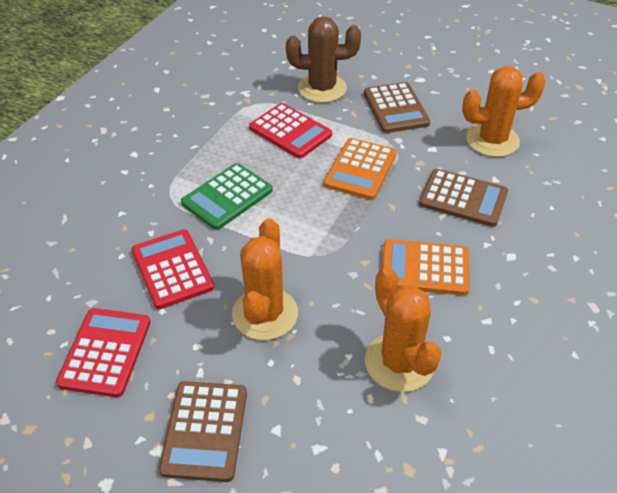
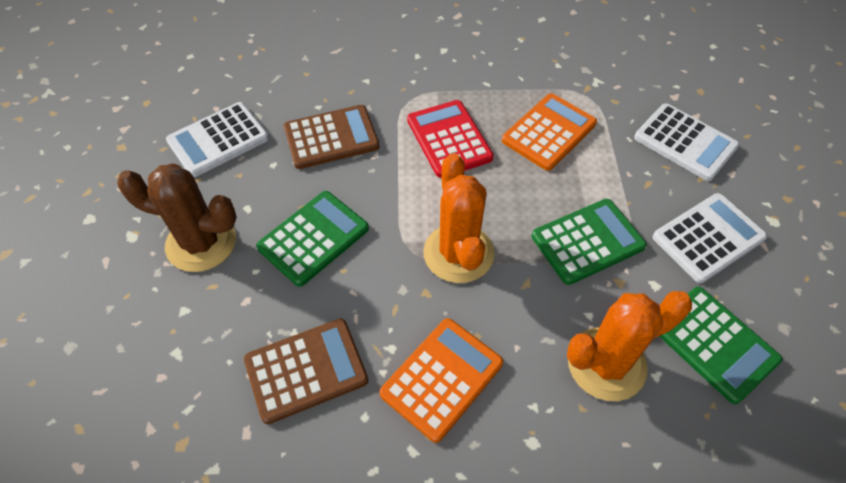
brown calculator: [159,381,247,482] [364,82,430,133] [419,169,508,227] = 3 -> [244,319,368,424] [284,105,379,169] = 2
green calculator: [181,163,273,230] = 1 -> [256,191,369,287] [532,199,647,285] [659,287,782,404] = 3
orange cactus: [232,219,298,340] [365,267,441,392] [462,66,546,157] = 3 -> [423,153,494,283] [567,291,692,401] = 2
red calculator: [56,308,151,397] [131,230,214,309] [249,103,332,159] = 3 -> [407,100,494,178] = 1
white calculator: none = 0 -> [166,102,269,177] [634,103,739,181] [653,193,767,283] = 3

